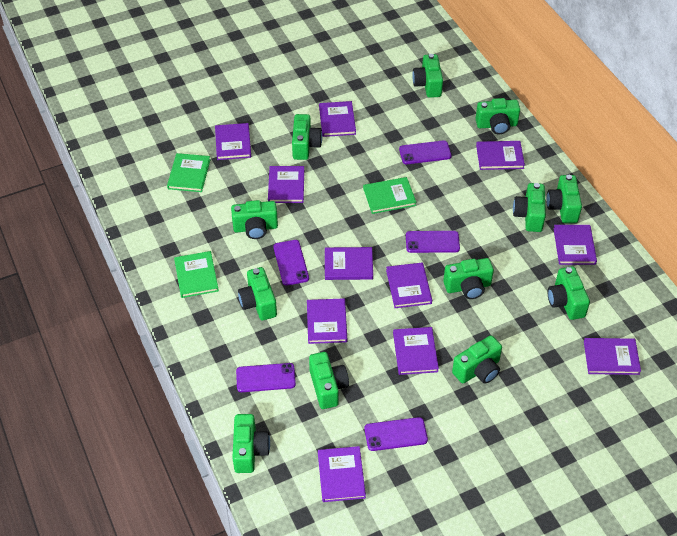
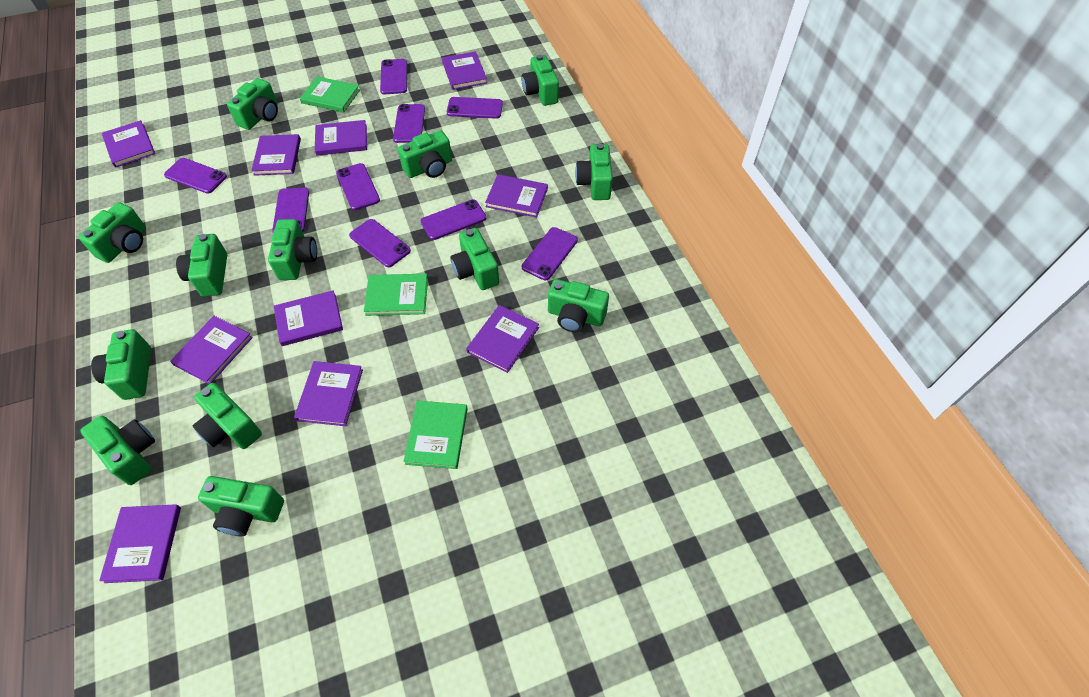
green camera: [231,200,278,239] [232,414,270,473] [238,267,277,320] [292,114,322,160] [309,352,349,409] [412,54,443,98] [443,258,494,299] [452,335,502,384] [475,98,520,134] [513,183,546,232] [546,175,582,223] [548,267,590,320] = 12 -> [78,202,146,263] [80,416,155,485] [91,329,151,400] [176,234,227,297] [193,383,262,449] [198,476,284,536] [227,78,278,130] [268,219,317,280] [398,130,452,178] [451,228,499,290] [521,55,559,106] [548,279,609,332] [575,143,613,200] = 13
purple book: [215,123,251,160] [268,166,304,203] [307,298,347,344] [318,446,366,502] [319,101,356,137] [325,247,373,280] [386,262,432,308] [393,327,439,375] [476,141,525,170] [553,225,597,265] [584,338,641,375] = 11 -> [99,504,181,583] [102,120,155,168] [170,316,253,384] [251,134,301,176] [274,290,343,346] [294,361,363,426] [315,120,367,156] [442,51,487,90] [466,305,539,373] [485,174,548,217] = 10
purple phone: [236,363,296,392] [273,240,309,286] [364,417,428,451] [399,140,452,164] [406,231,460,253] = 5 -> [164,158,227,194] [272,187,309,232] [336,163,380,210] [349,219,411,267] [380,59,407,94] [393,104,425,143] [421,199,486,240] [447,97,503,119] [522,227,578,280] = 9

